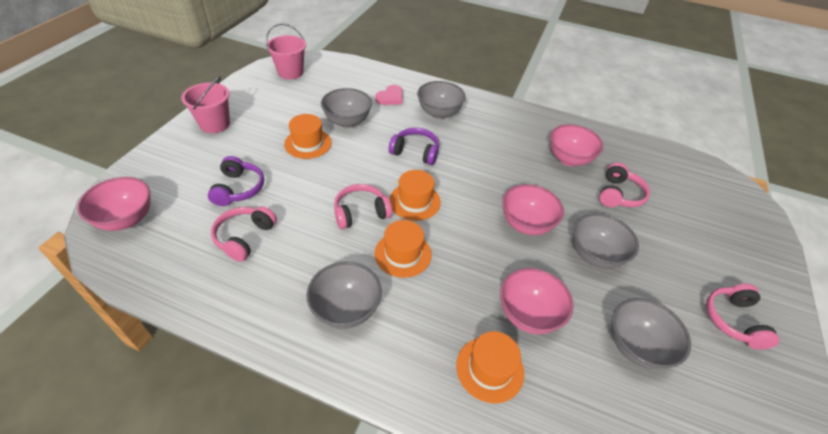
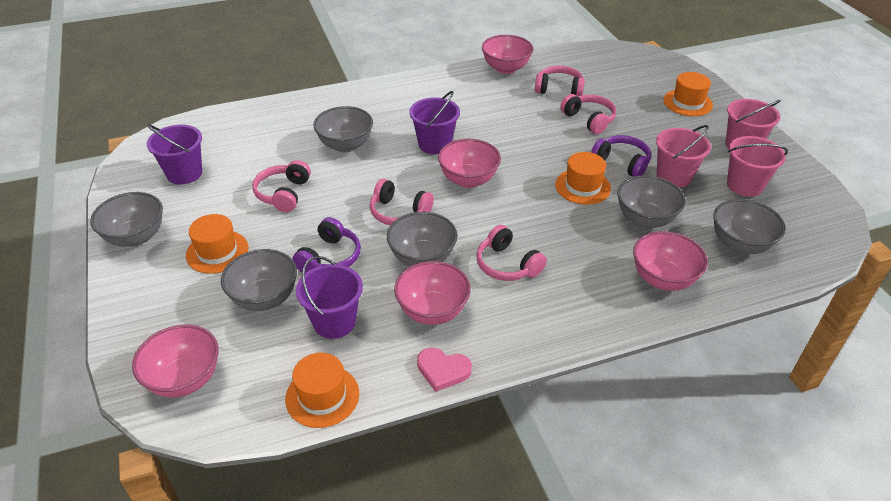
grey bowl: [306,262,382,329] [321,88,372,128] [417,81,466,119] [573,213,639,269] [612,298,691,369] = 5 -> [90,192,163,247] [221,249,297,311] [313,106,373,152] [387,212,458,266] [618,175,686,228] [713,199,786,254] = 6
pink bowl: [77,177,150,231] [500,268,574,334] [502,184,564,235] [550,124,604,166] = 4 -> [132,325,219,398] [394,261,471,325] [438,139,501,188] [482,35,533,74] [633,231,708,291] = 5
pink bucket: [181,77,230,133] [266,23,306,79] = 2 -> [656,125,711,188] [725,99,781,149] [727,136,788,197] = 3
pink headphones: [211,206,277,262] [334,184,392,229] [599,163,650,207] [706,284,779,349] = 4 -> [252,160,311,212] [370,179,434,225] [476,225,547,281] [535,66,585,97] [560,94,616,134] = 5
purple bucket: none = 0 -> [147,125,202,185] [296,256,363,339] [409,91,460,154] = 3

